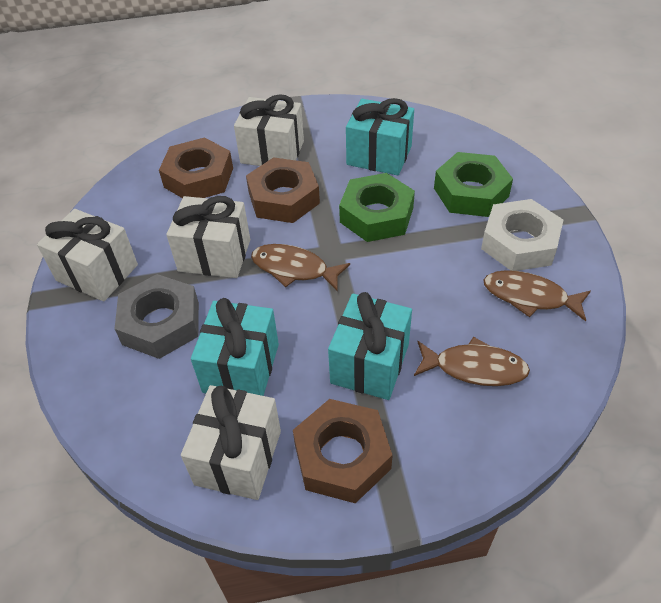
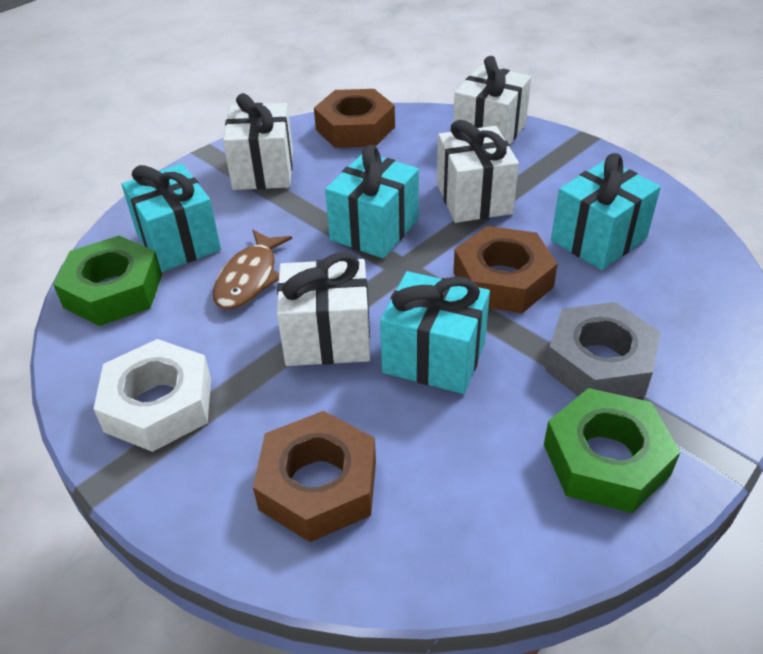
brown fish: [251,244,350,292] [414,337,530,386] [484,270,591,321] = 3 -> [213,230,292,309] = 1
turquoise gift: [191,298,279,396] [328,292,412,400] [346,98,414,175] = 3 -> [122,164,221,272] [325,145,419,259] [380,271,490,394] [551,153,661,270] = 4

